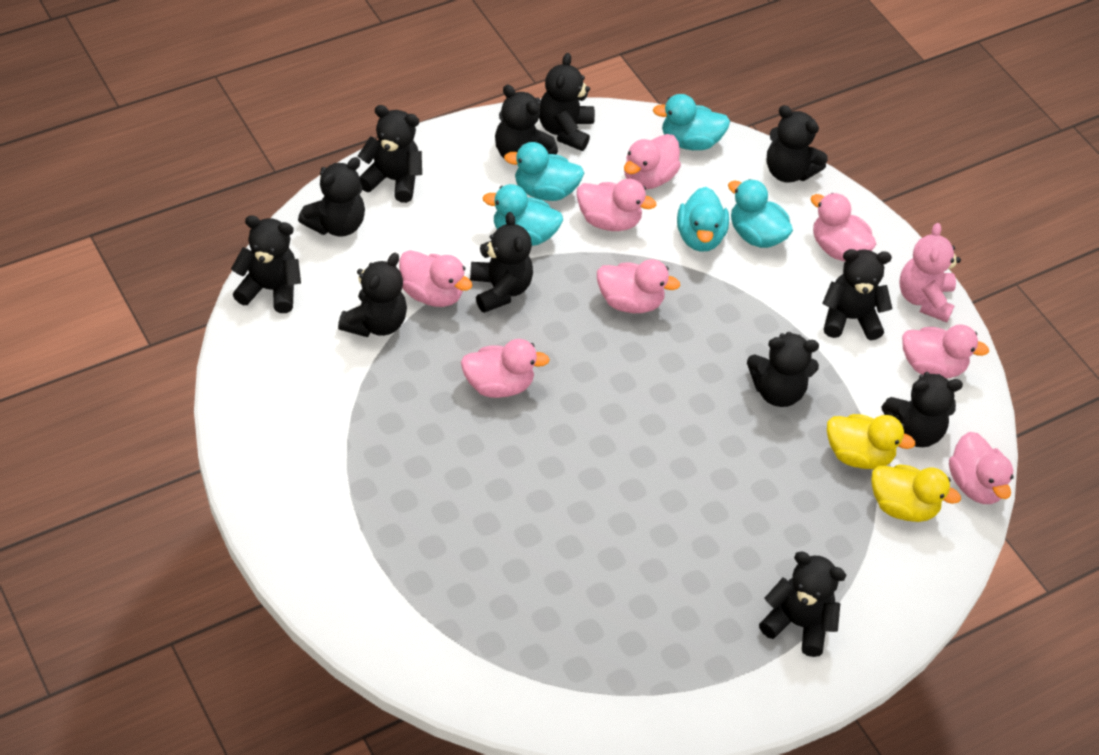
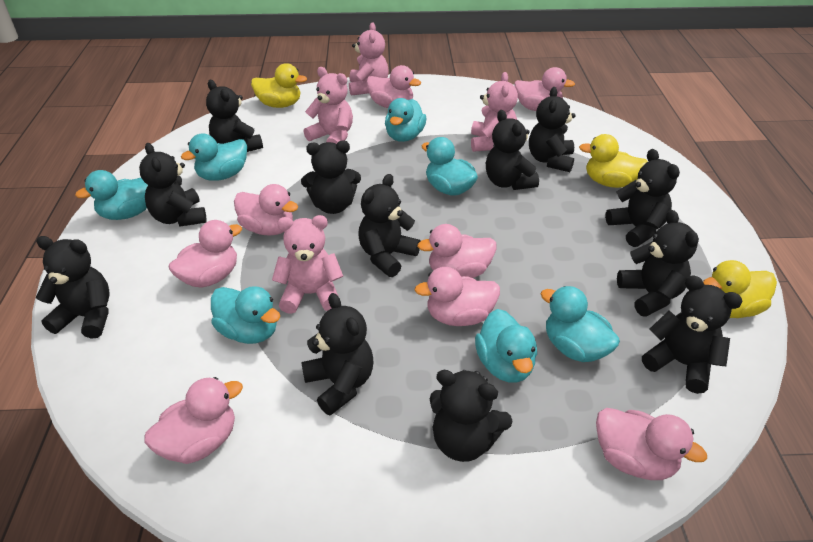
pink teddy bear: [899,223,961,322] = 1 -> [272,215,343,314] [304,67,353,144] [349,22,389,96] [471,72,518,152] = 4
turquoise duck: [482,184,563,246] [504,142,584,201] [653,94,730,150] [677,187,729,252] [728,179,793,248] = 5 -> [75,170,148,220] [181,133,247,181] [211,286,280,344] [385,98,426,142] [422,137,478,196] [475,309,537,383] [541,286,620,362] = 7
yellow duck: [827,414,915,469] [871,464,961,522] = 2 -> [251,63,307,108] [579,134,648,188] [703,260,777,318] = 3

